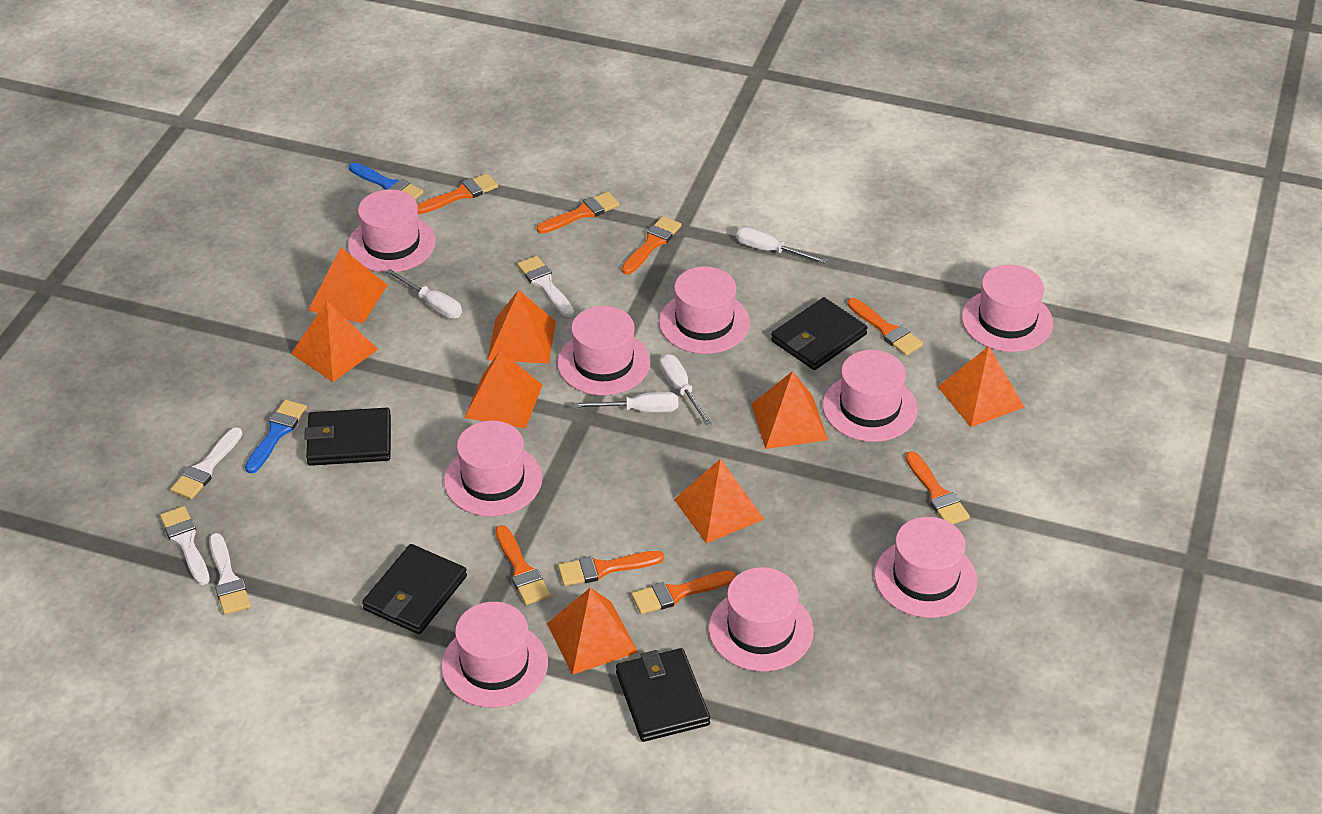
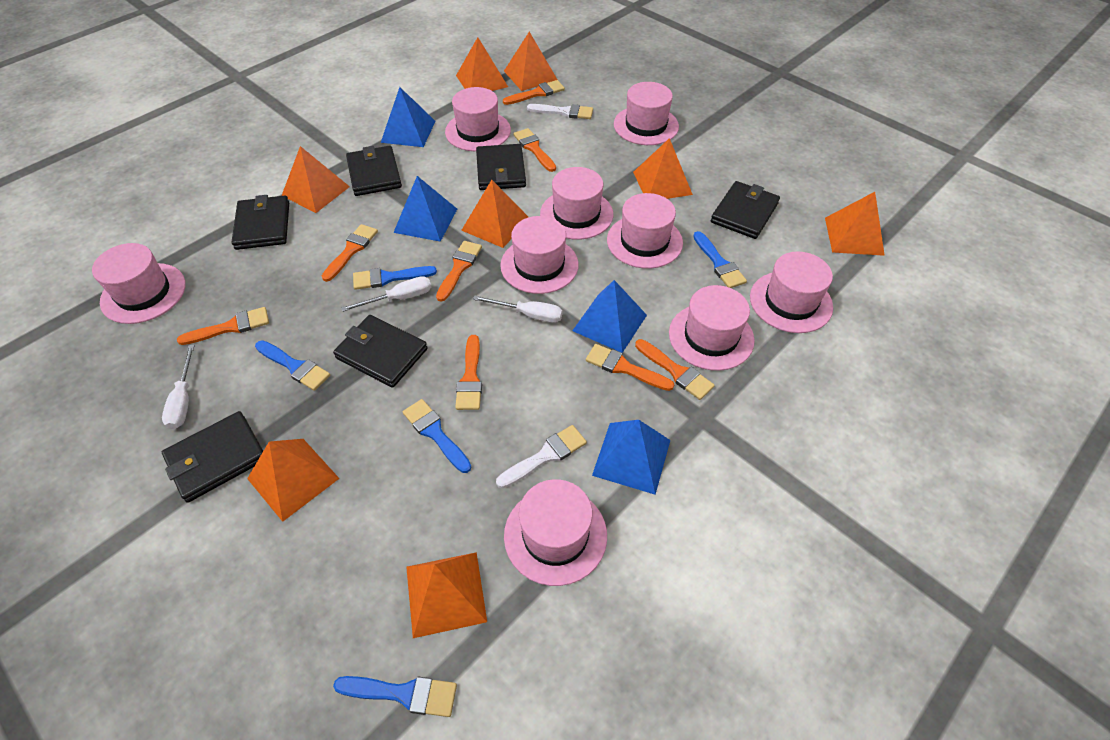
black wallet: [304,408,391,466] [362,544,467,634] [616,648,710,742] [771,297,868,370] = 4 -> [162,411,263,503] [232,195,289,250] [333,315,428,388] [346,146,402,196] [476,144,526,190] [711,181,780,239] = 6
blue brush: [245,400,307,474] [349,162,424,200] = 2 -> [255,340,330,391] [333,676,457,717] [353,266,437,290] [403,399,471,473] [693,231,747,288] = 5
blue pyramid: none = 0 -> [381,87,435,147] [393,176,457,242] [572,280,647,353] [592,420,670,495] = 4
white brush: [160,506,210,585] [170,427,243,499] [209,533,250,615] [517,256,574,317] = 4 -> [496,425,587,488] [527,104,593,119] = 2
white screwdriver: [386,269,462,319] [573,392,678,413] [659,354,712,426] [736,227,828,264] = 4 -> [162,345,195,429] [341,276,431,312] [473,296,563,323] = 3

